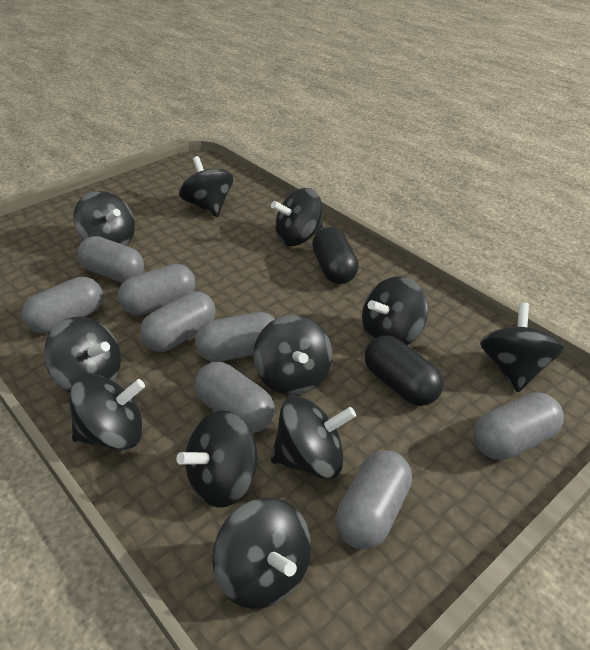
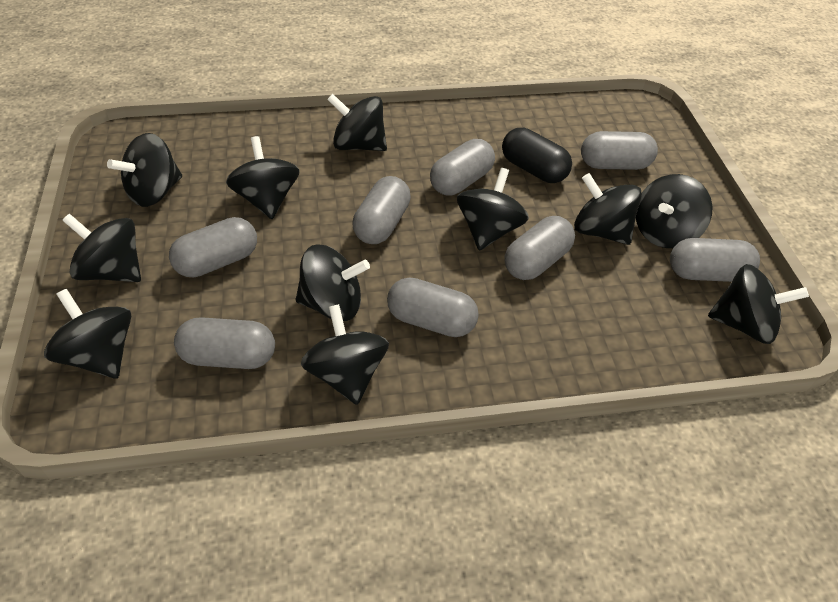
black capsule: [312,227,359,284] [365,335,443,406] = 2 -> [502,128,572,183] = 1

